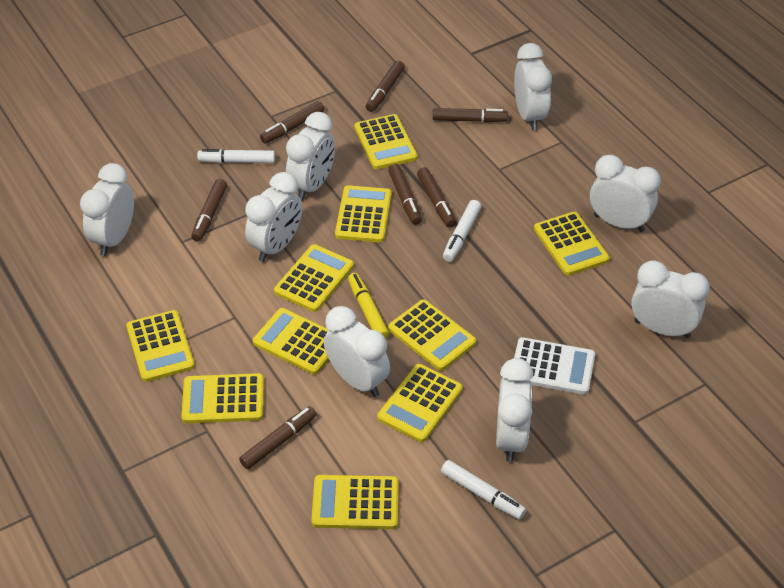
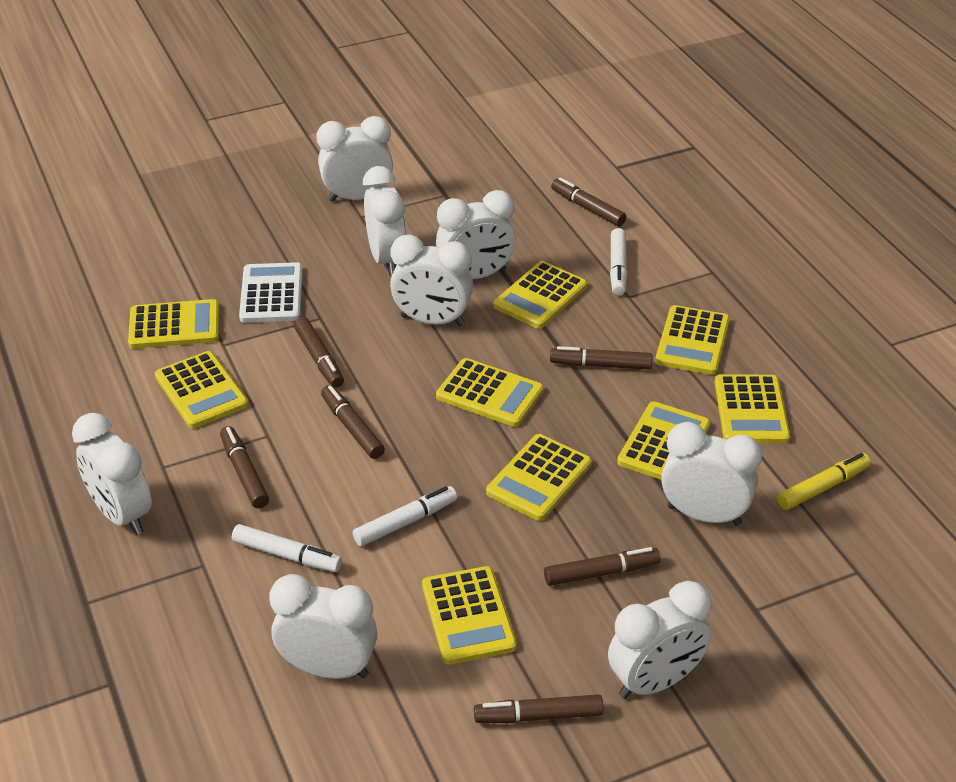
yellow calculator: [126,310,195,382] [181,373,264,423] [253,308,329,375] [274,244,354,312] [311,475,399,529] [335,185,392,242] [354,114,418,170] [377,364,463,442] [388,299,476,371] [534,212,610,276] = 10 -> [128,299,219,349] [155,351,248,428] [422,566,517,665] [436,358,544,427] [486,434,592,521] [493,261,587,329] [617,402,710,480] [655,305,730,375] [714,374,790,444] = 9

